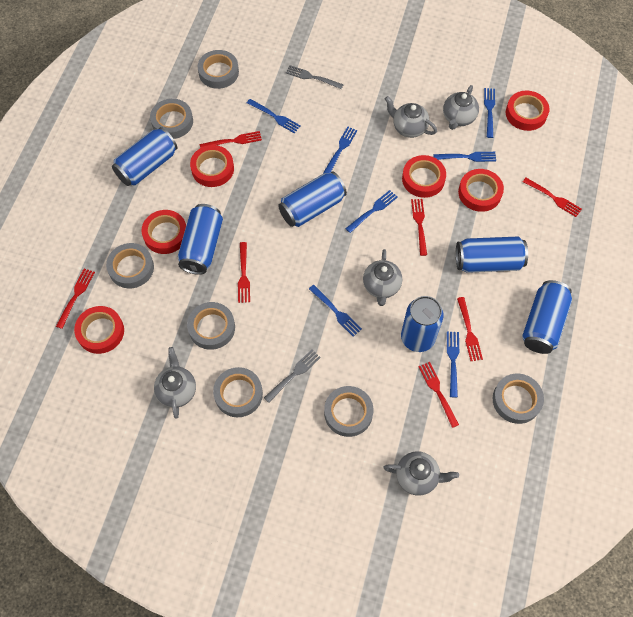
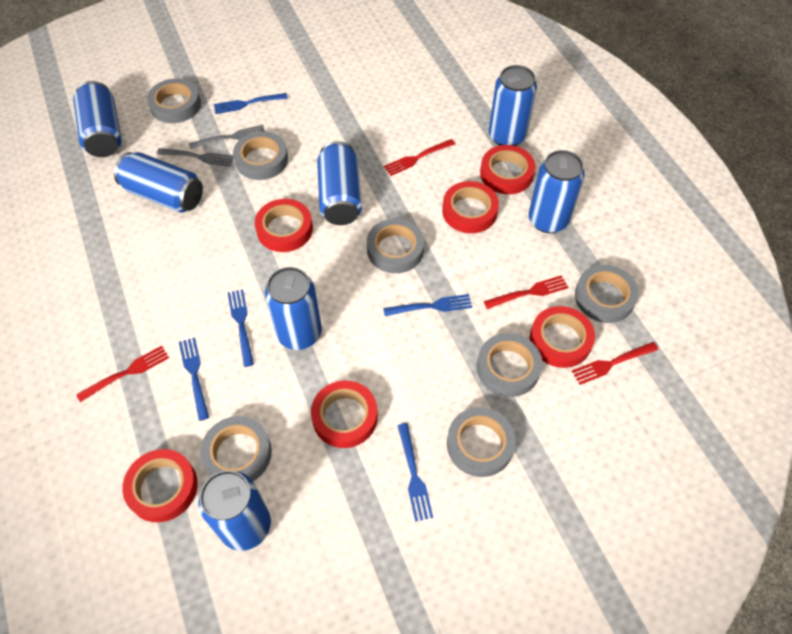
blue can: [112,127,177,186] [178,204,223,275] [278,172,347,227] [401,296,444,352] [456,237,528,273] [522,280,572,354] = 6 -> [73,81,122,157] [114,152,203,213] [198,470,271,551] [265,267,322,350] [317,141,362,225] [489,65,537,146] [529,150,585,233] = 7
blue fork: [247,99,301,133] [309,285,362,337] [323,127,357,174] [345,190,398,233] [433,152,496,162] [447,331,459,398] [484,88,495,138] = 7 -> [179,337,209,421] [214,93,288,114] [228,289,254,367] [383,294,472,316] [397,423,433,522] = 5
grey teapot: [154,347,196,419] [363,249,402,306] [383,451,459,496] [385,96,437,138] [443,85,479,130] = 5 -> none = 0
red fork: [56,268,95,329] [200,131,262,148] [238,242,250,303] [411,199,427,256] [419,362,459,428] [457,297,483,361] [523,178,582,217] = 7 -> [76,346,169,402] [384,139,455,176] [484,275,568,309] [572,342,658,385] = 4

